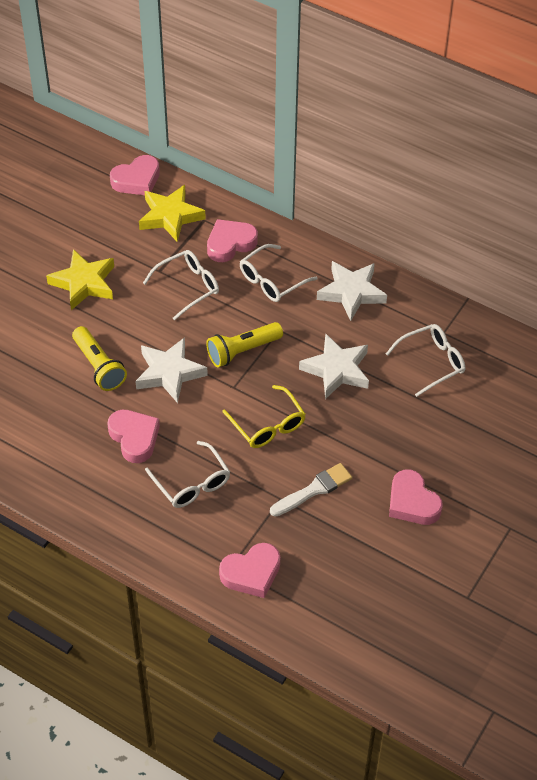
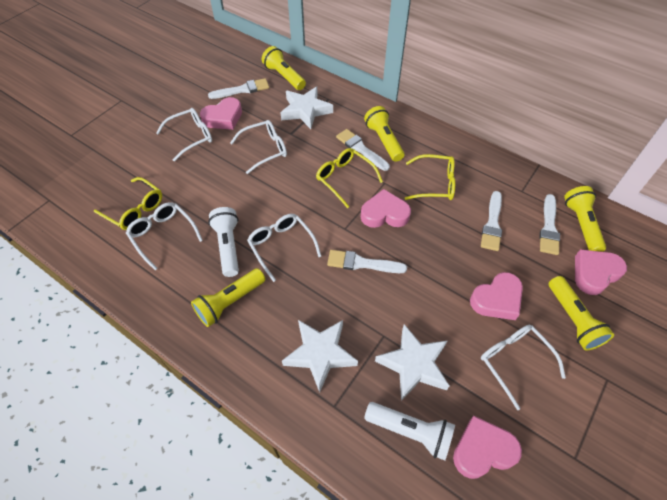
white brush: [270,463,352,517] = 1 -> [208,78,269,99] [327,250,407,273] [336,129,390,171] [481,191,502,251] [539,194,560,255] = 5
white flashlight: none = 0 -> [208,207,239,277] [364,402,455,461] = 2
white glasses: [143,250,219,320] [145,441,230,508] [240,244,318,302] [386,324,465,397] = 4 -> [126,202,203,270] [156,108,212,161] [230,120,287,174] [247,214,321,282] [481,325,566,410] = 5
yellow flashlight: [72,326,127,391] [206,322,283,367] = 2 -> [191,268,265,327] [262,46,306,90] [364,106,404,162] [549,276,614,350] [564,186,606,252] = 5
yellow glasses: [222,385,306,448] = 1 -> [94,177,162,230] [316,148,383,208] [405,154,455,200] = 3
yellow star: [46,249,114,310] [139,185,206,242] = 2 -> none = 0

